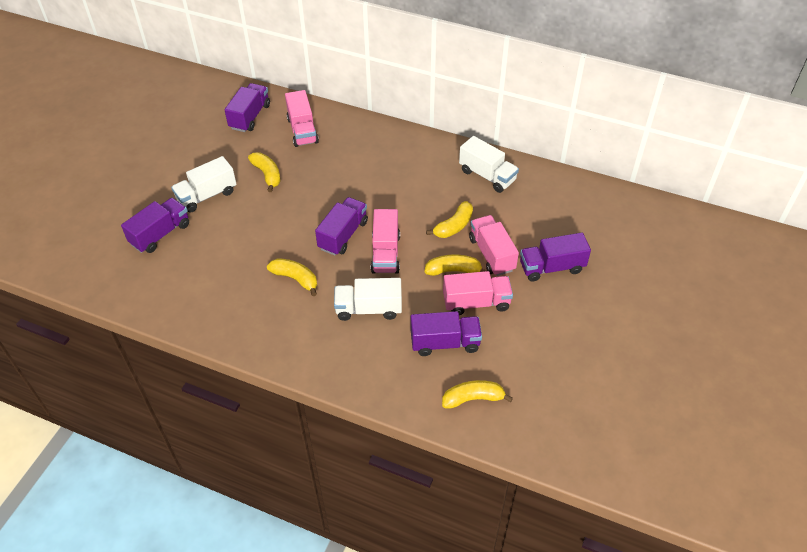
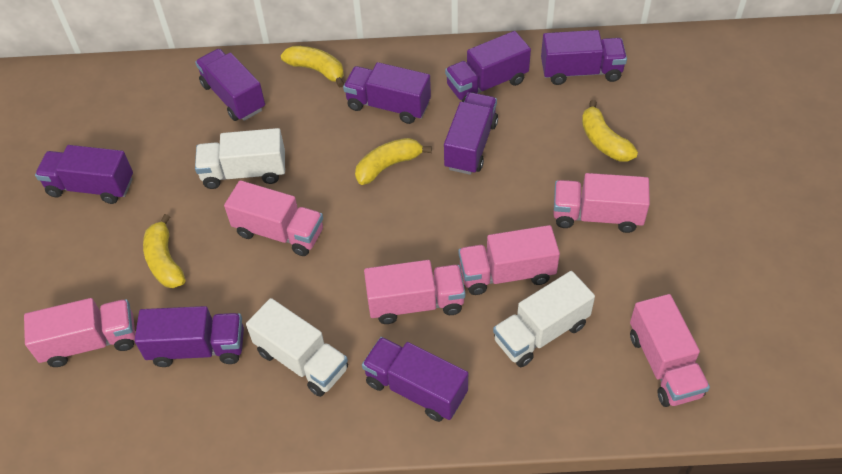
pink truck: [285,90,319,147] [371,209,400,274] [443,271,513,315] [469,215,519,276] = 4 -> [24,298,135,367] [224,180,323,256] [364,260,465,324] [459,225,560,295] [553,173,650,233] [630,294,710,407] = 6
purple truck: [121,198,189,253] [224,83,270,132] [315,197,368,256] [411,311,482,356] [520,233,591,282] = 5 -> [35,145,133,204] [134,306,244,367] [195,49,265,121] [343,62,431,124] [362,337,468,422] [444,92,498,175] [445,31,531,102] [541,30,627,85] = 8
yellow banana: [248,152,280,192] [267,258,317,296] [425,254,486,276] [426,201,473,238] [442,380,513,409] = 5 -> [143,214,185,288] [281,46,344,87] [355,138,432,185] [582,100,638,161] = 4

